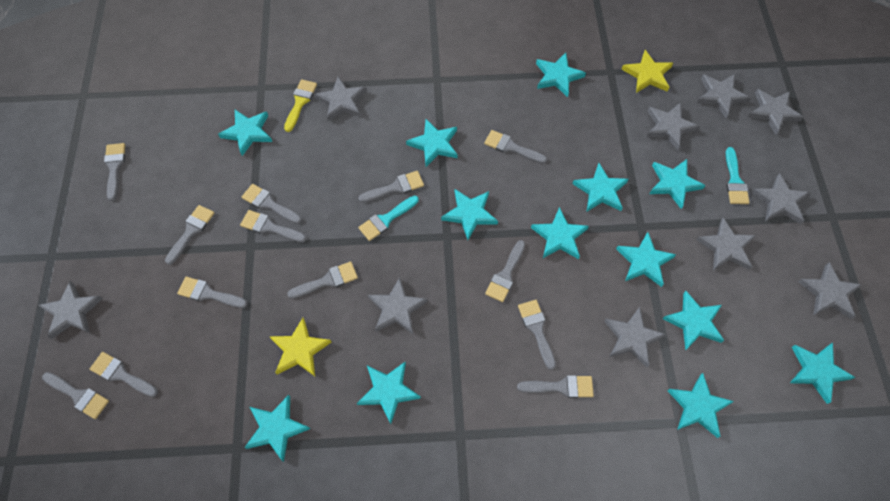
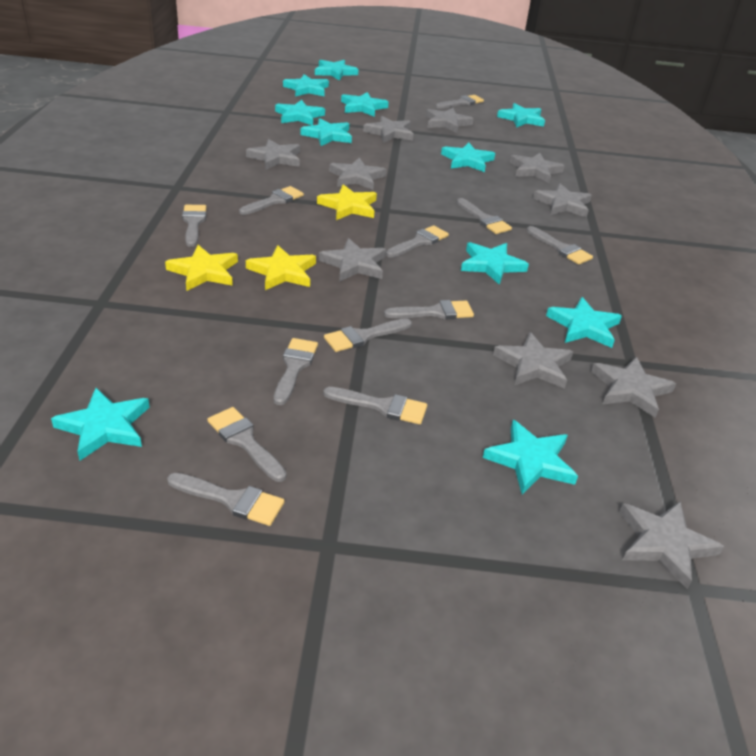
grey brush: [42,372,109,419] [90,352,158,397] [104,143,125,201] [165,205,214,265] [177,277,248,308] [240,210,306,242] [242,184,302,224] [287,262,358,299] [358,171,424,202] [484,130,547,164] [485,240,525,302] [517,375,594,398] [518,300,556,370] = 13 -> [167,473,285,526] [182,205,206,247] [207,407,287,482] [239,186,304,215] [274,338,318,405] [323,387,427,425] [324,318,412,352] [384,300,474,320] [386,225,449,258] [435,95,484,109] [457,198,512,234] [527,226,593,265] = 12
turquoise brush: [358,196,419,241] [726,147,750,204] = 2 -> none = 0
turquoise star: [218,110,272,156] [244,395,310,462] [357,362,421,424] [406,119,458,167] [441,189,498,240] [531,207,589,259] [536,53,586,97] [572,163,629,211] [616,232,676,287] [649,159,706,209] [663,291,724,350] [668,373,734,438] [790,343,856,404] = 13 -> [51,388,150,460] [275,100,325,125] [283,74,329,97] [300,118,352,146] [315,60,359,81] [341,92,389,117] [441,142,495,172] [461,242,529,285] [483,420,578,494] [497,103,545,128] [546,297,622,348] = 11
yellow brush: [284,79,317,132] = 1 -> none = 0
yellow star: [269,318,332,376] [621,50,673,93] = 2 -> [165,245,238,291] [246,245,316,290] [317,184,377,220] = 3

